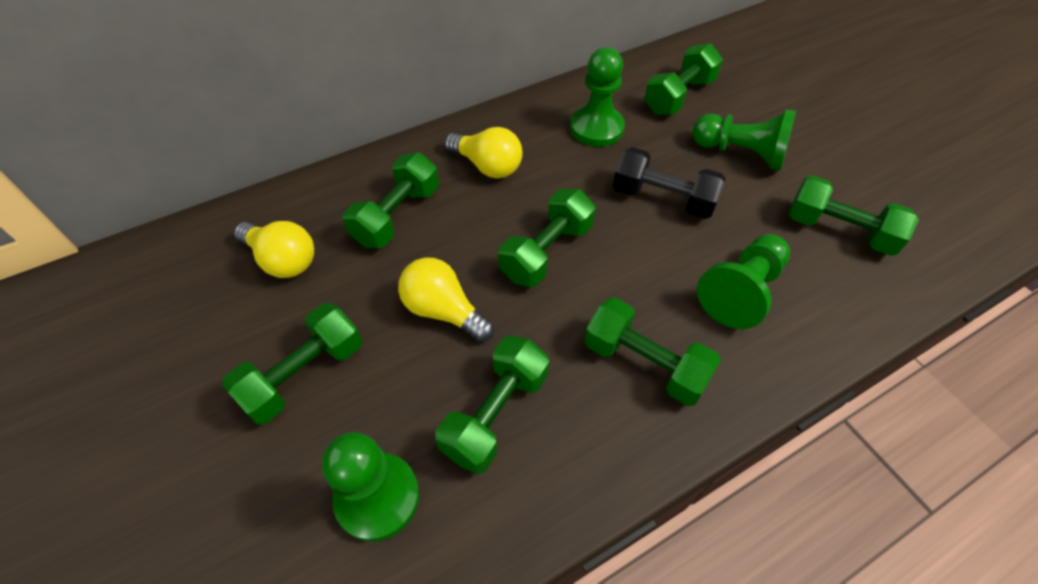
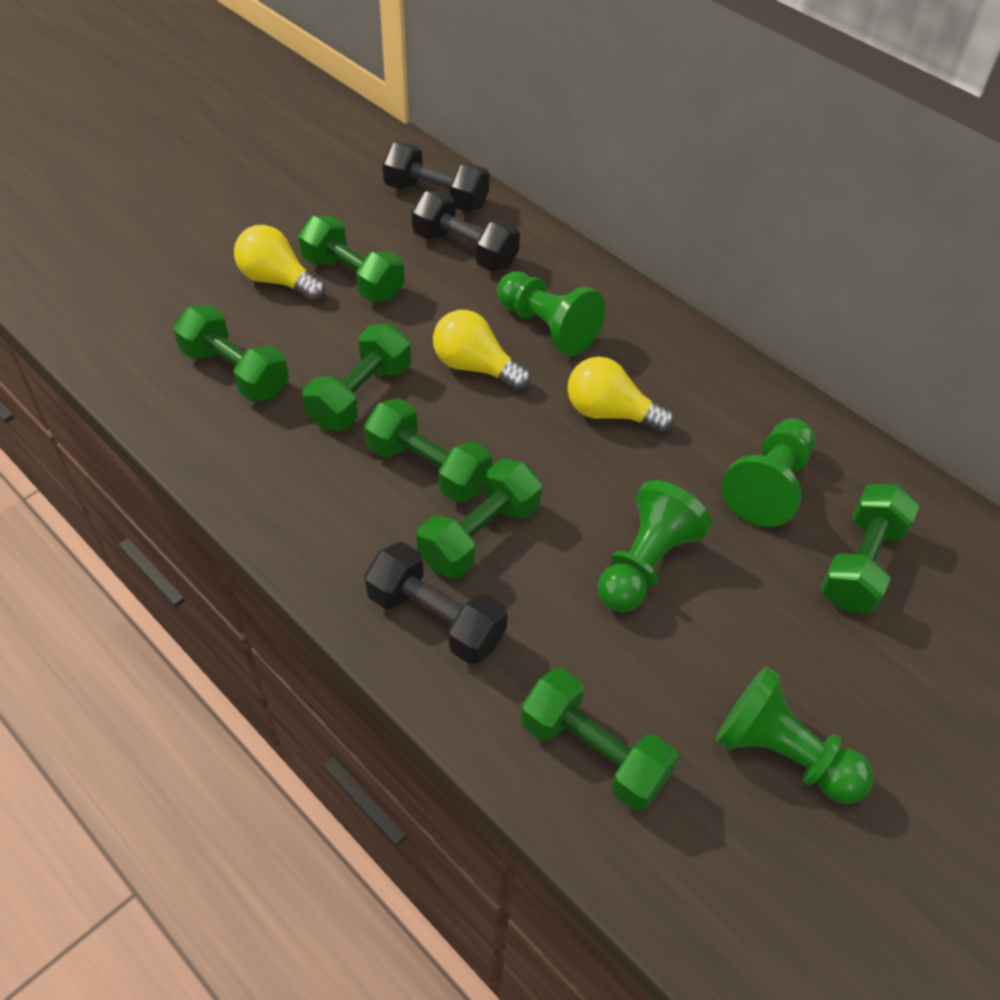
black dumbbell: [613,147,726,219] = 1 -> [364,542,508,664] [382,142,489,212] [411,191,520,271] = 3

